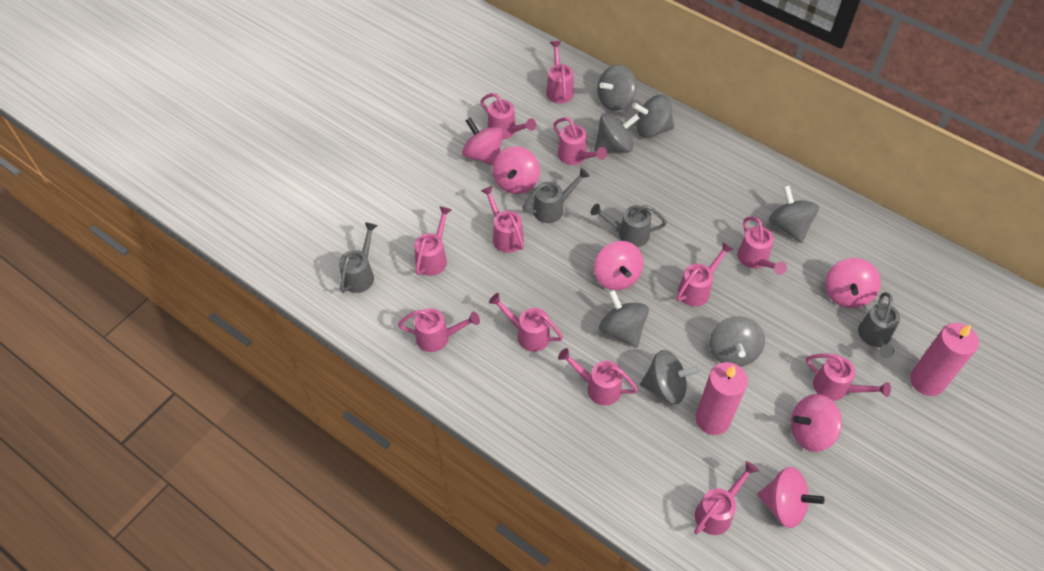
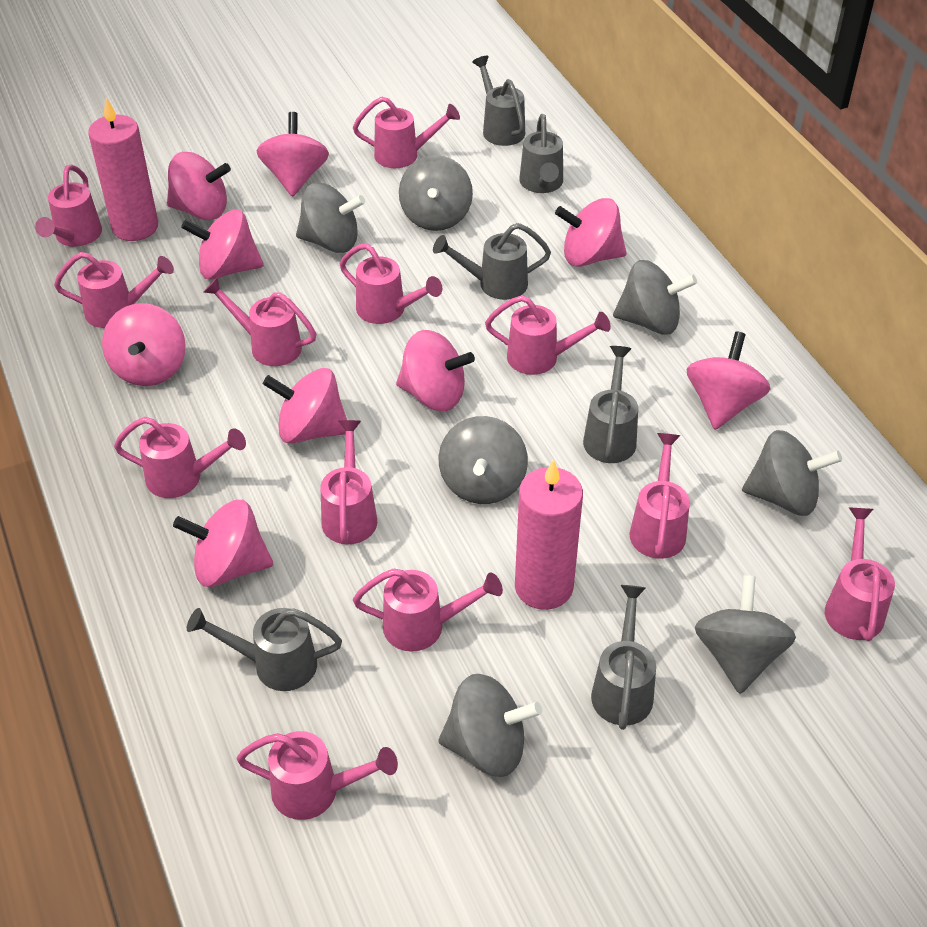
grey watering can: [339,222,377,293] [523,168,590,223] [591,204,667,247] [858,292,900,358] = 4 -> [187,608,342,691] [433,223,551,300] [472,56,525,146] [519,114,563,193] [583,346,638,463] [591,585,656,730] = 6
pink spinning top: [462,118,503,166] [492,146,540,194] [594,241,643,291] [757,467,825,528] [791,394,842,452] [825,258,881,308] = 6 -> [102,303,186,386] [167,152,231,220] [173,500,273,587] [181,210,264,280] [257,112,329,197] [263,368,347,444] [396,330,475,411] [555,198,627,267] [687,331,771,430] = 9

